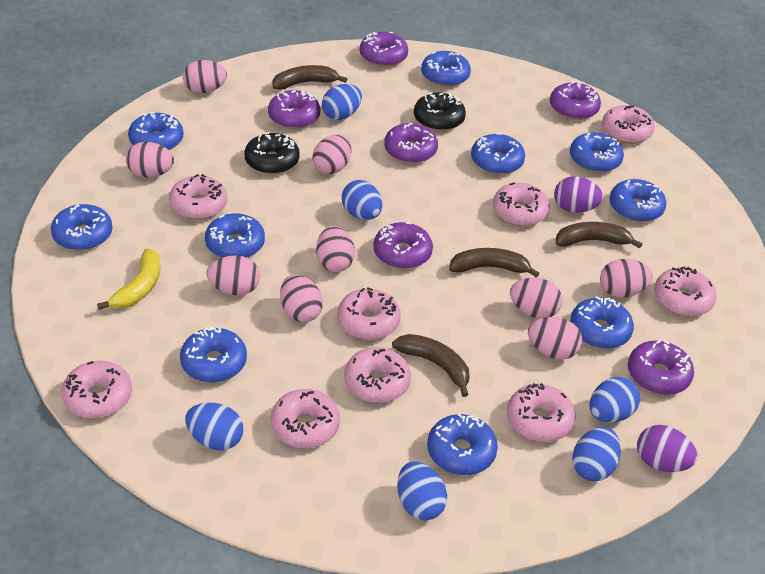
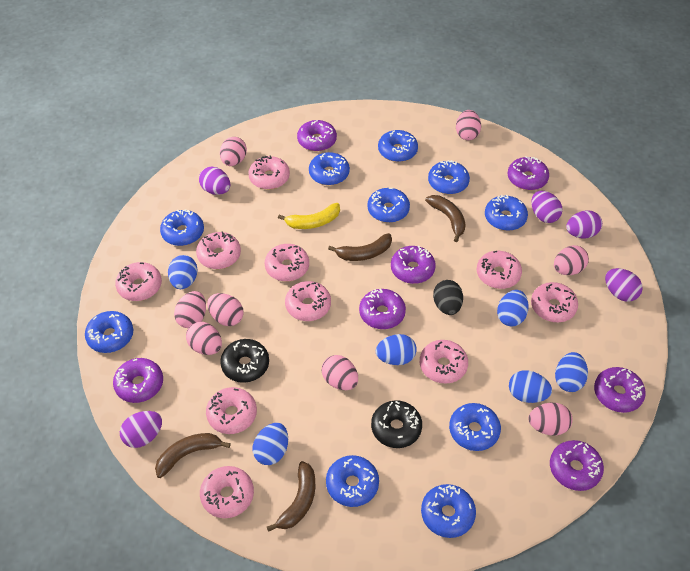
black egg: none = 0 -> [433,280,463,315] = 1
pink donut: [62,361,132,419] [169,174,227,220] [271,389,340,448] [337,287,401,340] [344,347,411,403] [493,182,550,226] [507,383,576,442] [602,105,655,144] [654,266,717,316] = 9 -> [115,262,162,301] [196,231,241,269] [200,466,254,518] [206,387,257,434] [248,155,290,189] [265,244,309,281] [285,281,331,321] [420,340,468,383] [477,251,522,289] [531,282,578,322] = 10
pink egg: [126,142,174,178] [183,60,227,93] [207,255,260,295] [280,275,323,322] [312,135,352,174] [316,226,355,272] [510,278,563,319] [528,317,583,360] [600,259,653,298] = 9 -> [174,291,206,328] [186,322,222,355] [207,293,244,326] [220,137,247,166] [322,355,358,390] [456,110,481,140] [528,403,573,436] [554,245,589,275] = 8
purple donut: [268,89,320,129] [360,32,408,67] [373,222,433,269] [384,123,438,163] [550,81,601,120] [628,340,694,395] = 6 -> [113,358,163,403] [297,120,337,151] [359,289,406,329] [391,246,436,284] [507,156,549,190] [550,440,604,491] [594,367,646,413] = 7
purple egg: [554,176,603,213] [637,425,697,472] = 2 -> [120,411,162,448] [199,166,230,195] [531,191,562,223] [567,210,602,238] [605,268,643,302] = 5

